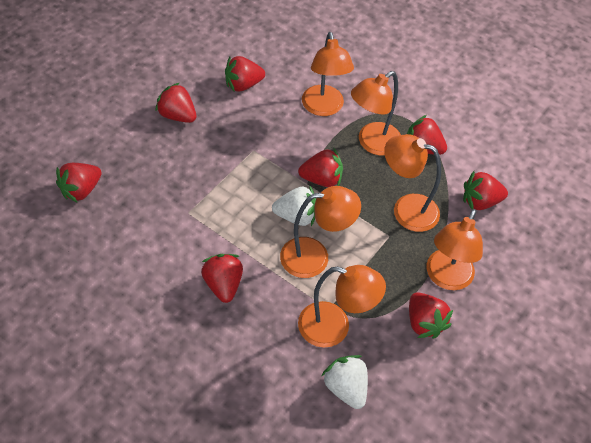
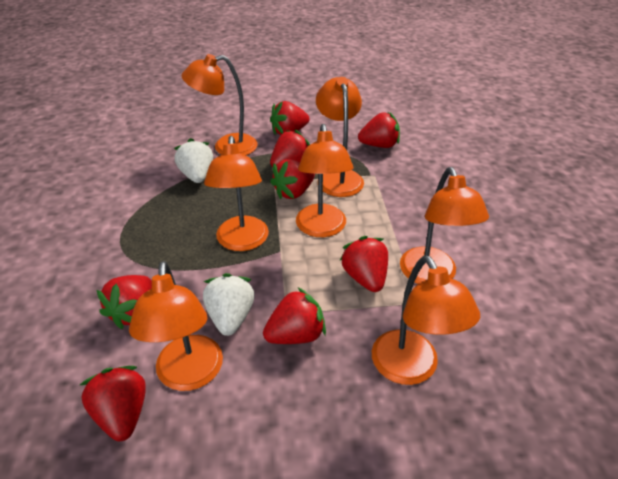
orange lamp: [280,186,361,278] [298,265,386,347] [302,32,354,116] [351,71,401,156] [384,134,441,232] [427,209,483,290] = 6 -> [129,261,223,391] [182,54,257,156] [204,136,269,251] [296,124,354,237] [316,77,364,197] [372,256,480,385] [400,167,489,284] = 7

